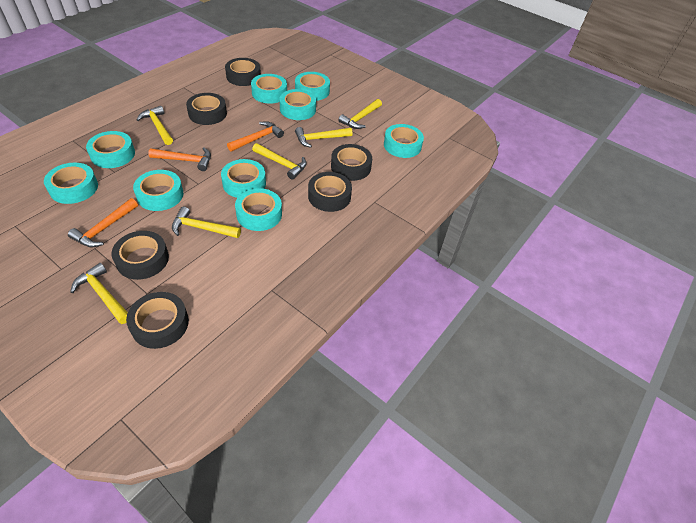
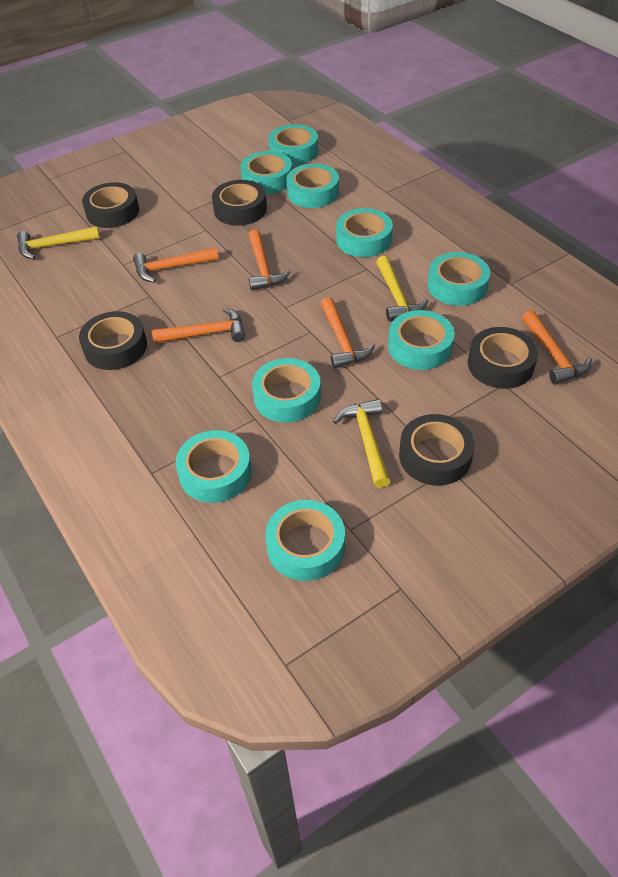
black tape: [111,231,169,280] [126,292,189,349] [186,93,227,125] [225,58,261,86] [308,172,352,212] [331,144,372,181] = 6 -> [79,311,147,370] [82,182,139,228] [212,180,267,226] [399,414,475,486] [468,327,538,389] = 5
orange hammer: [68,198,138,247] [148,148,211,171] [227,121,284,152] = 3 -> [133,247,219,283] [152,308,246,343] [248,229,290,290] [320,297,375,369] [522,310,592,385] = 5
yellow hammer: [70,263,128,324] [136,106,173,145] [172,206,241,238] [252,143,307,180] [295,127,352,148] [338,99,382,129] = 6 -> [17,226,100,259] [333,399,391,488] [376,256,428,321] = 3

